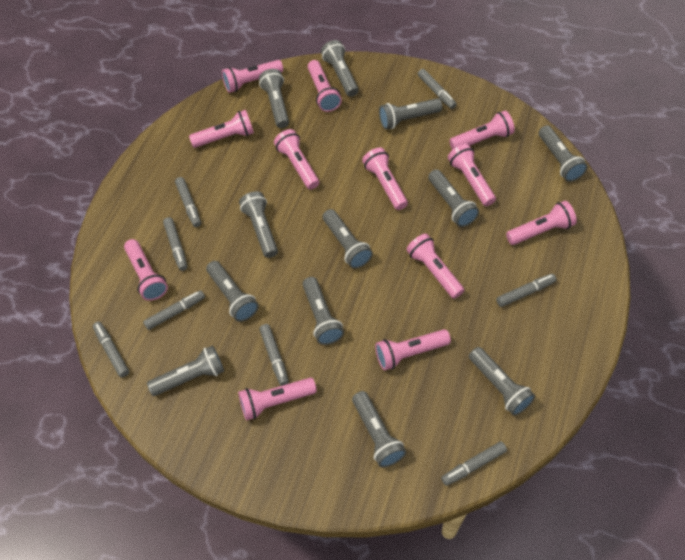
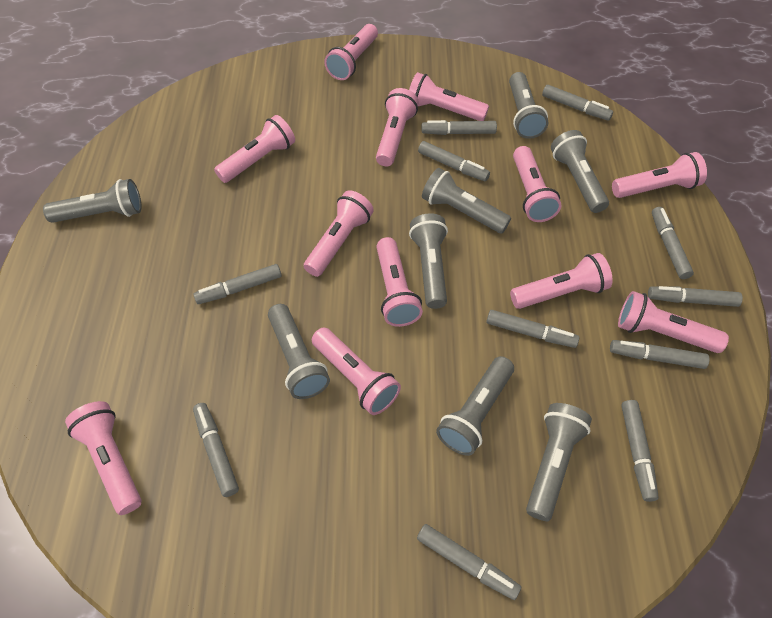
grey flashlight: [147,345,224,396] [206,261,259,322] [239,191,278,258] [259,69,289,128] [302,277,344,345] [321,40,359,97] [323,209,373,269] [352,391,406,468] [379,98,442,129] [428,170,479,227] [469,347,535,416] [539,125,588,182] = 12 -> [43,179,142,223] [268,304,330,399] [409,213,448,309] [422,168,511,233] [436,356,514,456] [509,72,548,139] [526,403,592,521] [551,130,609,213] = 8
grey marker: [93,322,129,378] [143,290,205,330] [163,217,187,271] [175,177,201,227] [259,324,289,386] [418,69,457,109] [441,441,507,486] [496,274,557,307] = 8 -> [193,264,282,304] [193,403,239,497] [417,524,521,600] [418,141,490,181] [421,120,497,135] [486,310,579,348] [542,85,613,121] [610,340,709,369] [621,400,659,502] [648,286,743,307] [652,207,694,279] = 11

